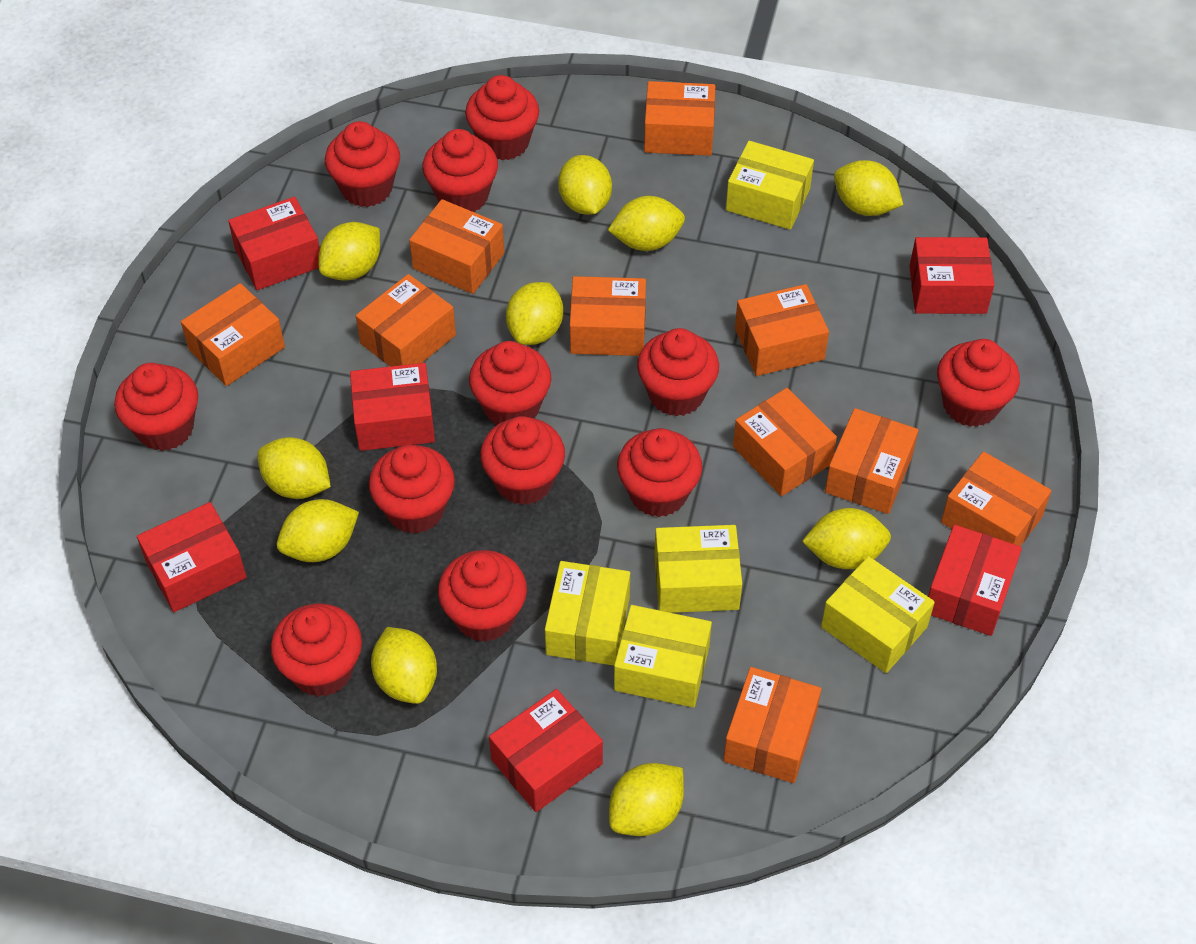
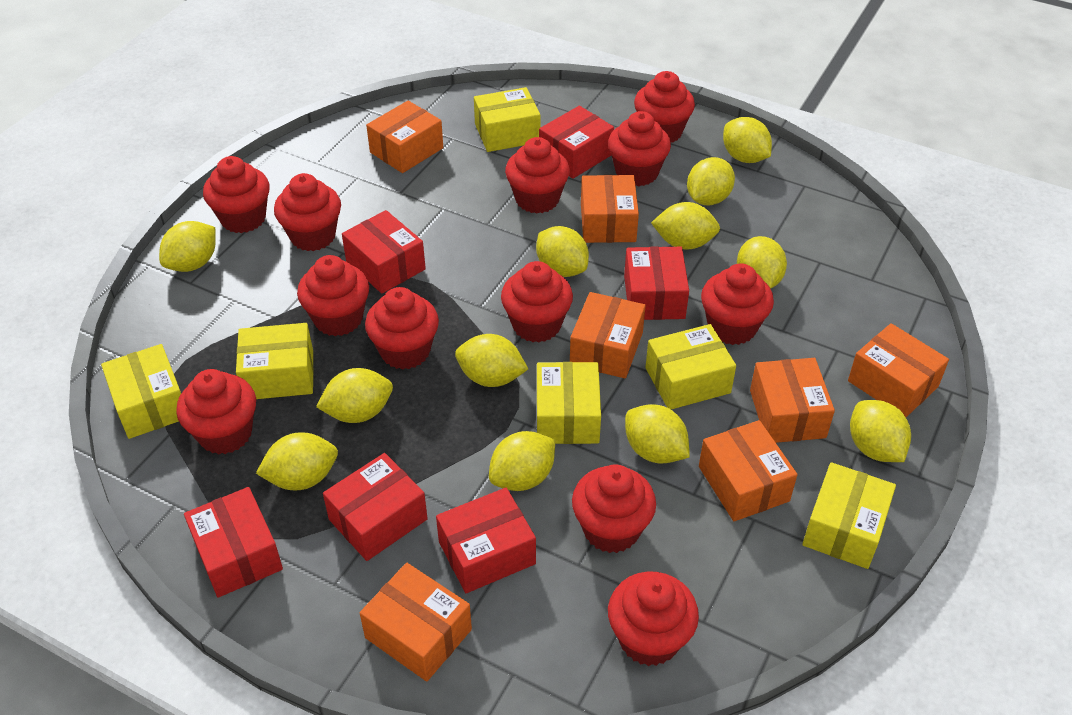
orange box: [181,283,285,386] [356,274,456,366] [409,199,504,294] [570,276,646,356] [644,81,715,156] [723,667,821,783] [733,388,837,496] [735,284,829,376] [825,408,918,514] [941,451,1051,546] = 10 -> [360,563,472,681] [366,100,443,173] [570,292,646,378] [581,175,639,243] [699,420,797,521] [750,358,835,443] [848,323,949,417] = 7
yellow box: [545,561,630,666] [614,605,712,708] [654,525,742,613] [726,141,814,230] [821,556,935,673] = 5 -> [101,344,181,439] [236,323,314,399] [474,87,540,152] [537,362,601,444] [645,324,736,409] [802,462,896,569] = 6
yellow lemon: [257,437,331,499] [277,499,359,562] [318,222,380,281] [371,627,437,704] [506,282,563,345] [558,155,612,215] [608,196,685,251] [609,763,684,836] [802,508,891,569] [834,160,903,216] = 10 -> [159,221,216,272] [256,432,338,490] [316,368,393,423] [455,334,528,387] [489,431,555,491] [536,226,589,277] [625,404,690,463] [651,202,720,249] [687,157,735,205] [723,117,772,163] [737,236,787,289] [850,400,911,462] = 12

